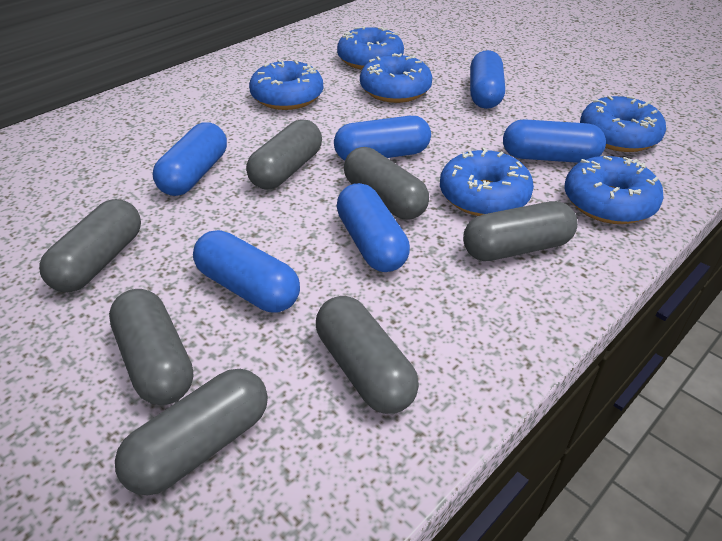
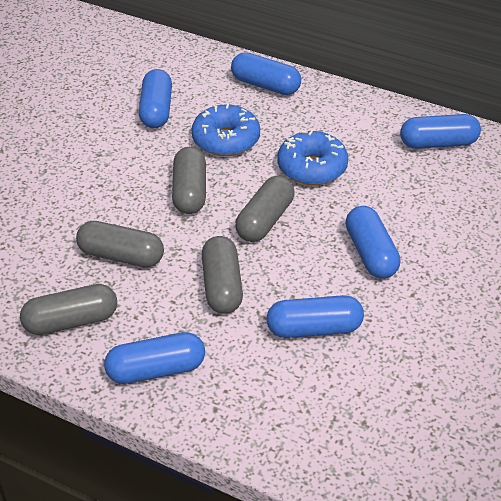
blue donut: [249,59,323,110] [337,26,404,70] [360,53,432,103] [440,147,534,216] [564,155,664,224] [580,96,666,152] = 6 -> [191,104,260,156] [277,131,348,185] = 2
grey capsule: [39,199,141,292] [109,289,193,405] [115,369,268,496] [246,119,322,190] [316,296,419,414] [344,147,429,220] [463,201,578,261] = 7 -> [20,284,117,335] [76,221,164,267] [172,147,206,214] [202,236,243,314] [235,176,294,242] = 5

